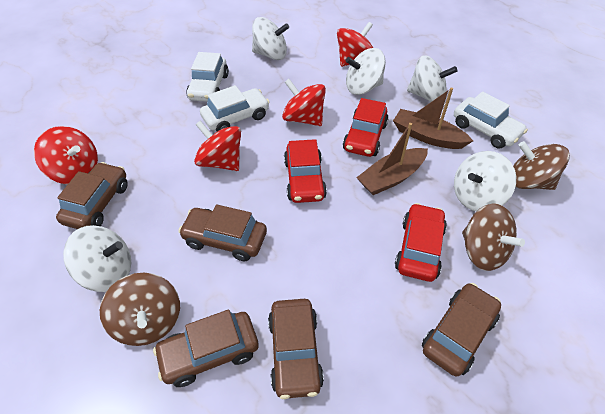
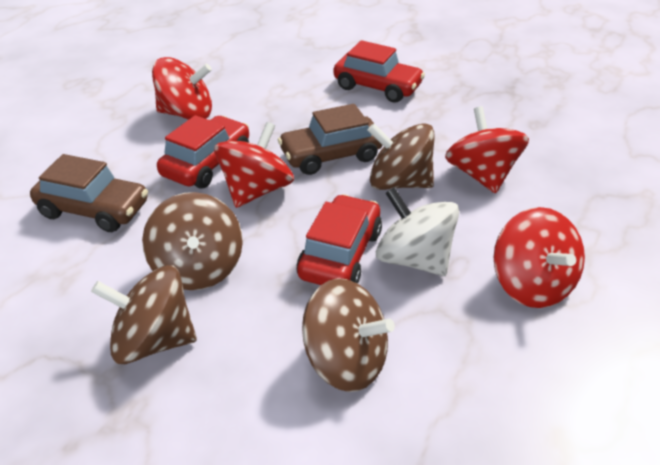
brown boat: [356,123,428,195] [393,88,473,149] = 2 -> none = 0
brown car: [56,162,128,229] [153,310,259,387] [178,204,267,261] [268,299,324,399] [422,283,501,377] = 5 -> [30,154,148,232] [278,104,382,175] = 2
brown spinning top: [100,273,180,346] [462,203,525,271] [513,141,570,190] = 3 -> [91,265,197,364] [142,192,243,290] [302,278,395,392] [367,123,434,190] = 4
white car: [186,52,229,102] [200,85,270,131] [454,91,528,148] = 3 -> none = 0
white spinning top: [63,225,131,292] [252,17,289,60] [345,48,386,95] [407,55,458,102] [454,151,516,211] = 5 -> [376,187,459,276] = 1

